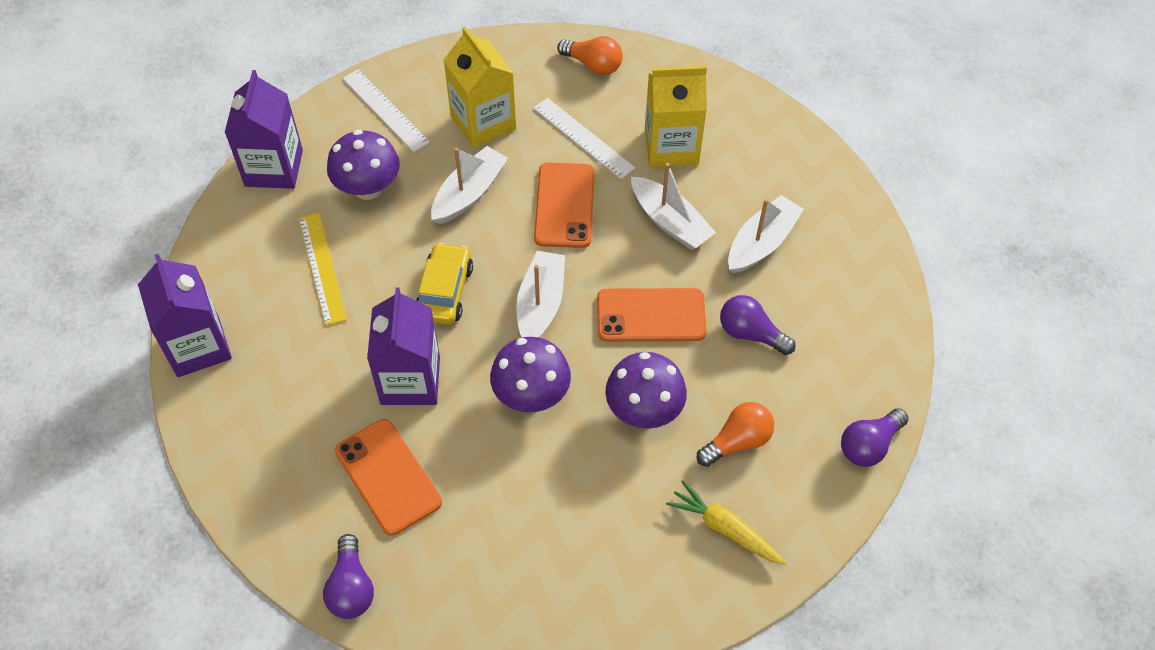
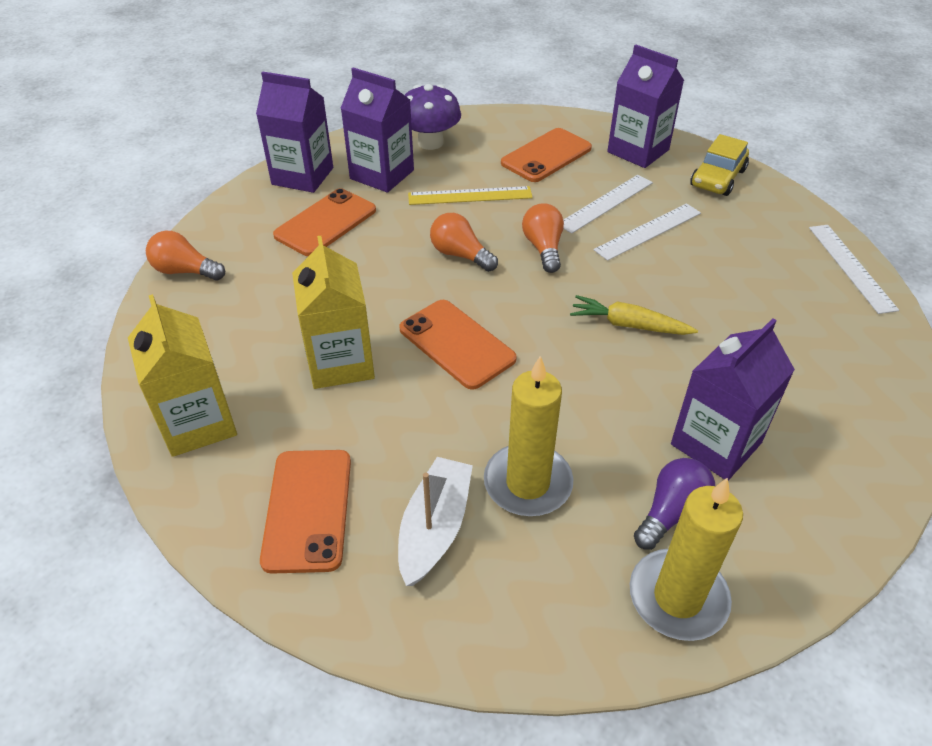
orange light bulb: [557,36,623,75] [697,402,774,467] = 2 -> [146,231,225,280] [430,213,498,272] [522,203,564,273] = 3
orange phone: [335,419,442,535] [534,163,595,248] [597,288,707,342] = 3 -> [260,450,351,573] [273,188,376,256] [399,300,517,390] [501,128,592,182] = 4
purple carton: [138,254,232,377] [225,70,303,189] [367,287,440,405] = 3 -> [256,72,333,193] [340,67,414,192] [607,44,684,168] [671,318,795,480] = 4
purple light bulb: [323,534,374,619] [720,295,796,355] [841,408,909,467] = 3 -> [634,458,715,550] = 1
purple mushroom: [327,130,400,200] [490,337,571,412] [605,352,687,429] = 3 -> [405,84,461,150] = 1
white boat: [431,146,508,224] [516,251,565,338] [631,163,716,250] [728,195,804,274] = 4 -> [398,457,473,586] = 1
white ruler: [342,69,430,152] [533,98,635,179] = 2 -> [563,175,653,234] [593,203,701,261] [809,225,899,314] = 3
yellow candle: none = 0 -> [484,356,573,516] [630,478,743,641] = 2

